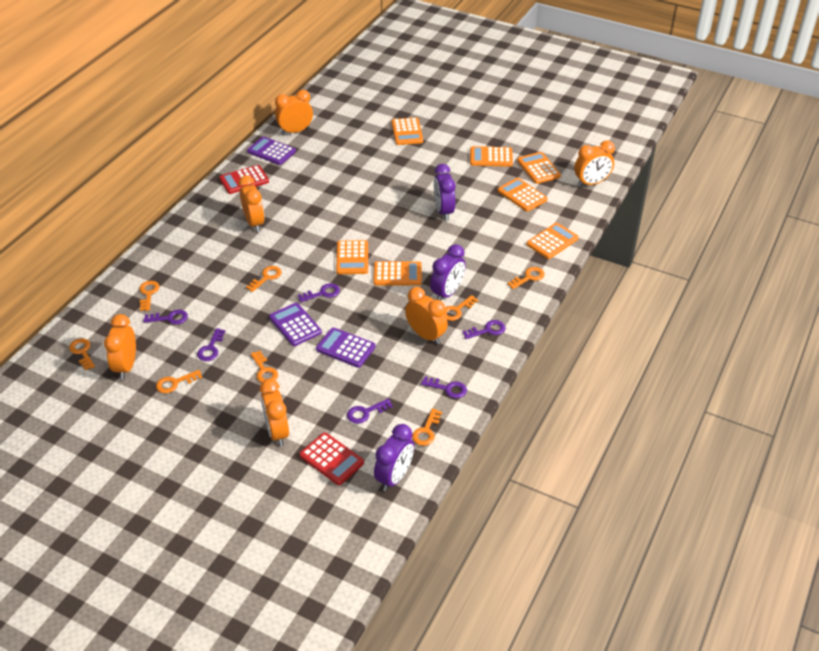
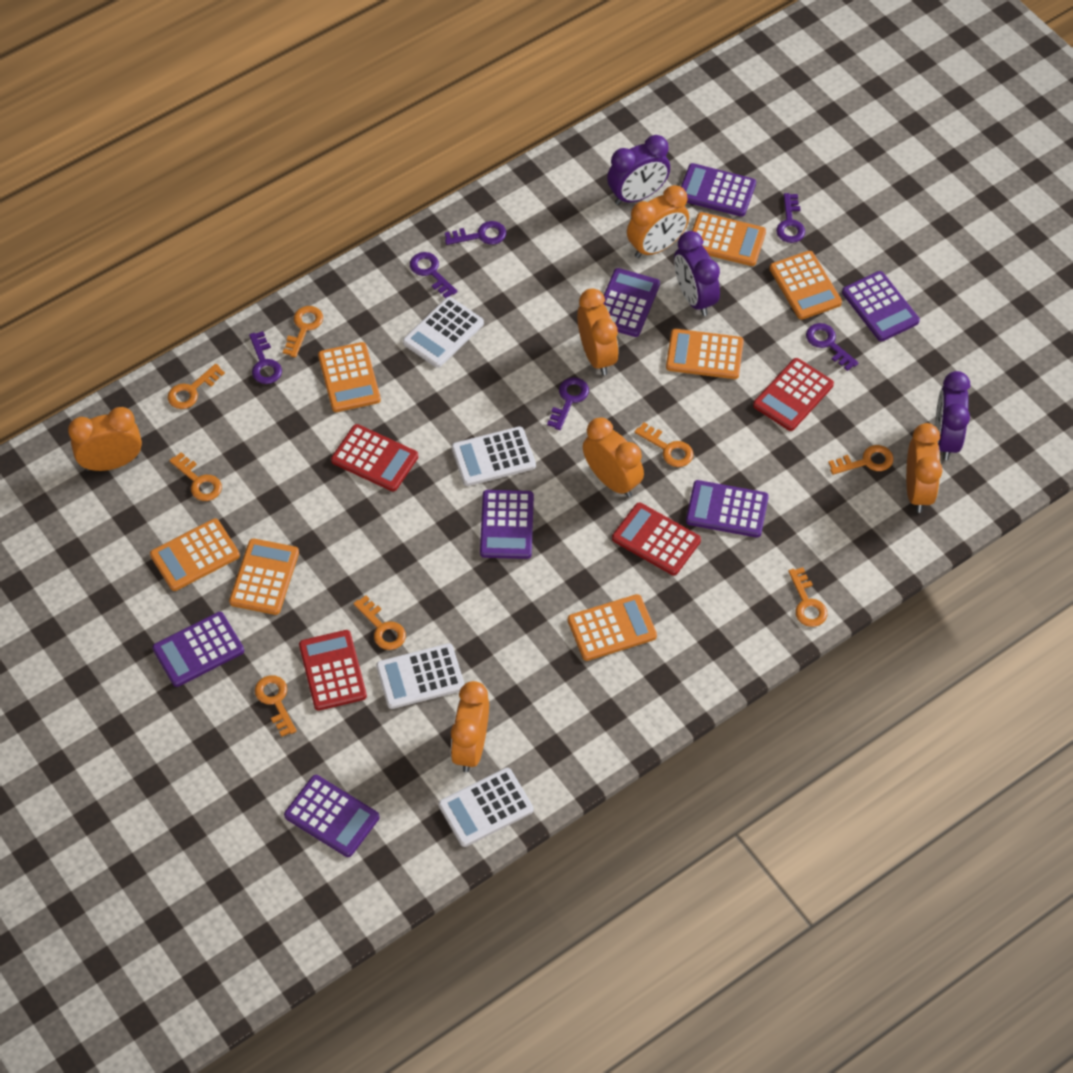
purple calculator: [247,137,296,165] [269,303,322,346] [316,327,376,368] = 3 -> [152,612,244,687] [284,775,379,857] [480,490,534,559] [603,268,660,337] [681,163,756,217] [686,480,769,538] [842,271,920,341] = 7
red calculator: [219,165,269,194] [299,432,364,485] = 2 -> [299,630,367,711] [331,424,418,491] [612,503,701,575] [753,358,834,431] = 4
white calculator: none = 0 -> [376,643,465,709] [403,297,484,368] [439,768,533,847] [452,426,536,486] = 4

